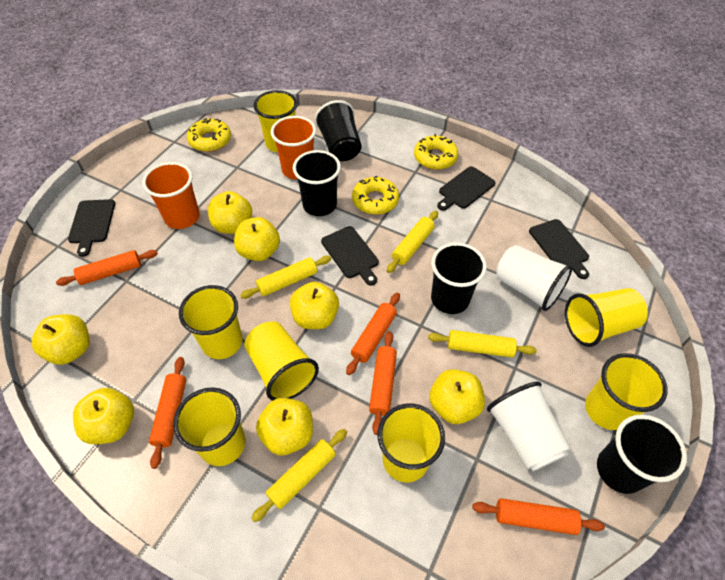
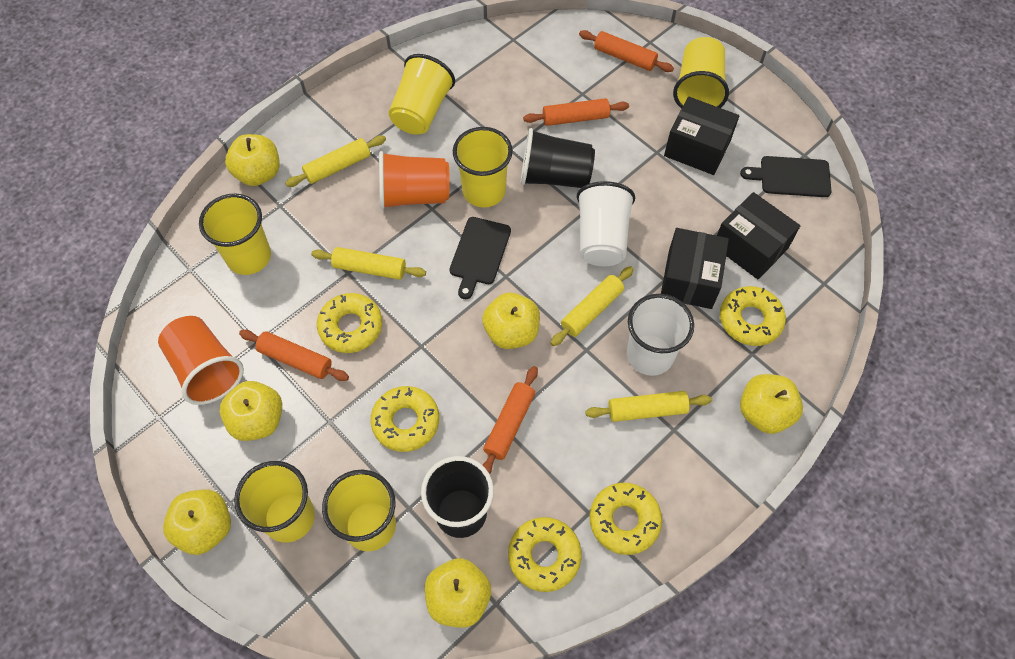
black box: none = 0 -> [661,228,729,309] [664,97,739,175] [717,192,800,279] = 3
black cup: [293,150,341,216] [315,100,362,161] [431,243,487,314] [597,414,687,494] = 4 -> [421,456,494,538] [521,128,595,188] = 2
black cutting board: [68,199,115,257] [321,226,379,286] [437,166,496,211] [529,219,589,279] = 4 -> [449,217,511,299] [740,156,832,197] = 2
orange rolling pin: [56,250,158,286] [149,357,186,469] [346,293,400,375] [369,331,397,435] [472,498,605,535] = 5 -> [239,330,349,381] [483,366,538,474] [523,98,629,126] [579,30,674,72] = 4
yellow apple: [32,314,90,365] [73,388,134,444] [208,191,252,234] [234,217,280,261] [256,398,313,455] [290,282,339,329] [429,369,485,424] = 7 -> [163,489,231,555] [219,381,282,441] [225,134,280,186] [425,558,491,628] [482,293,540,349] [740,374,803,434] = 6
yellow cup: [173,387,245,466] [179,285,243,359] [244,322,319,401] [254,90,297,152] [378,403,445,482] [565,288,648,347] [585,353,668,430] = 7 -> [199,193,271,275] [234,461,315,543] [322,470,396,551] [388,54,455,135] [453,127,513,208] [673,37,729,109] = 6
yellow donut: [187,118,231,152] [352,176,399,215] [414,134,458,170] = 3 -> [317,293,382,353] [371,386,439,452] [508,517,582,592] [590,483,662,555] [720,286,786,346] = 5

